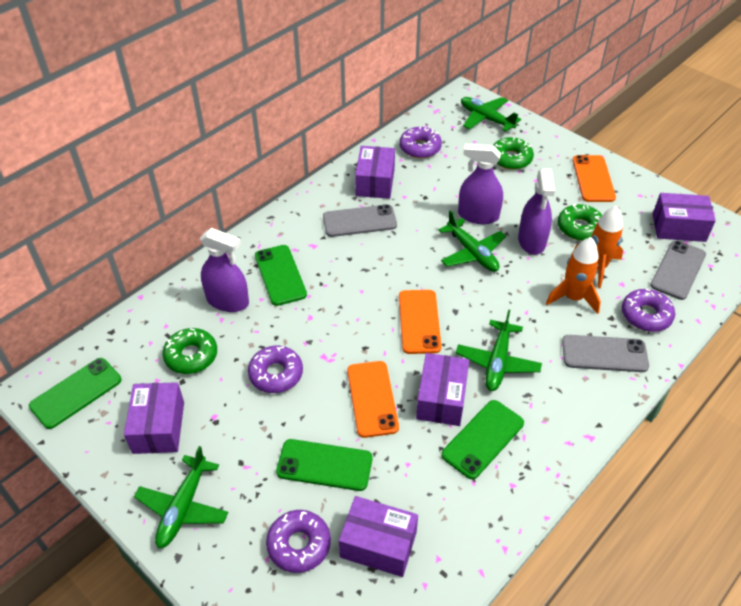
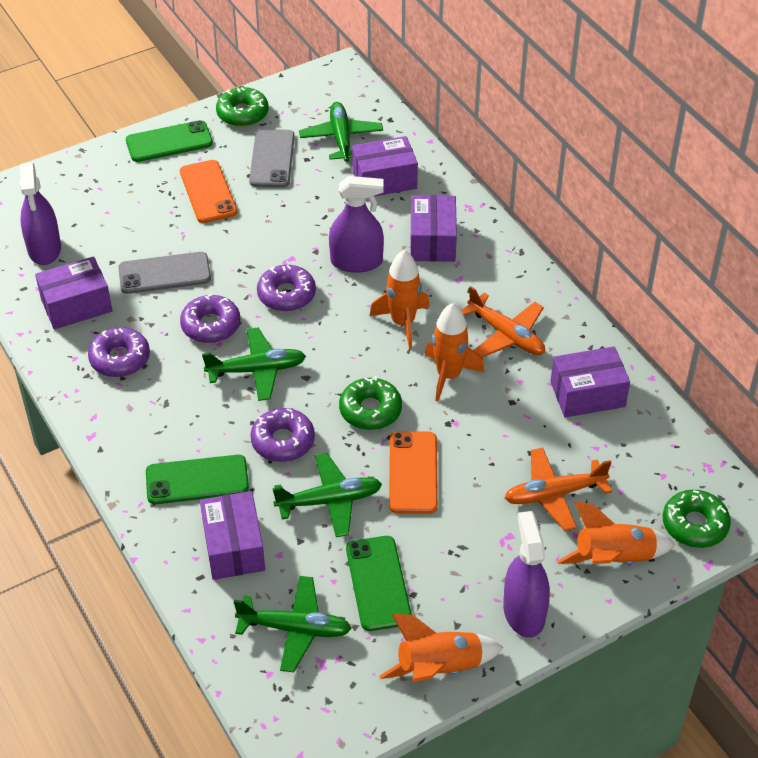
green phone: [29,358,122,429] [255,245,307,306] [276,439,372,491] [441,400,524,479] = 4 -> [126,120,213,162] [146,455,249,504] [346,536,412,631] = 3
grey phone: [323,204,397,237] [562,335,649,372] [650,240,706,300] = 3 -> [118,252,211,294] [249,129,295,188] = 2
orange phone: [347,361,399,438] [399,290,441,354] [573,155,616,202] = 3 -> [180,160,237,223] [389,431,438,514] = 2
orange plane: none = 0 -> [461,286,545,358] [504,448,612,531] = 2
orange rocket: [546,237,601,314] [571,206,623,288] = 2 -> [370,250,430,349] [380,613,503,682] [425,303,485,402] [557,501,676,564] = 4

